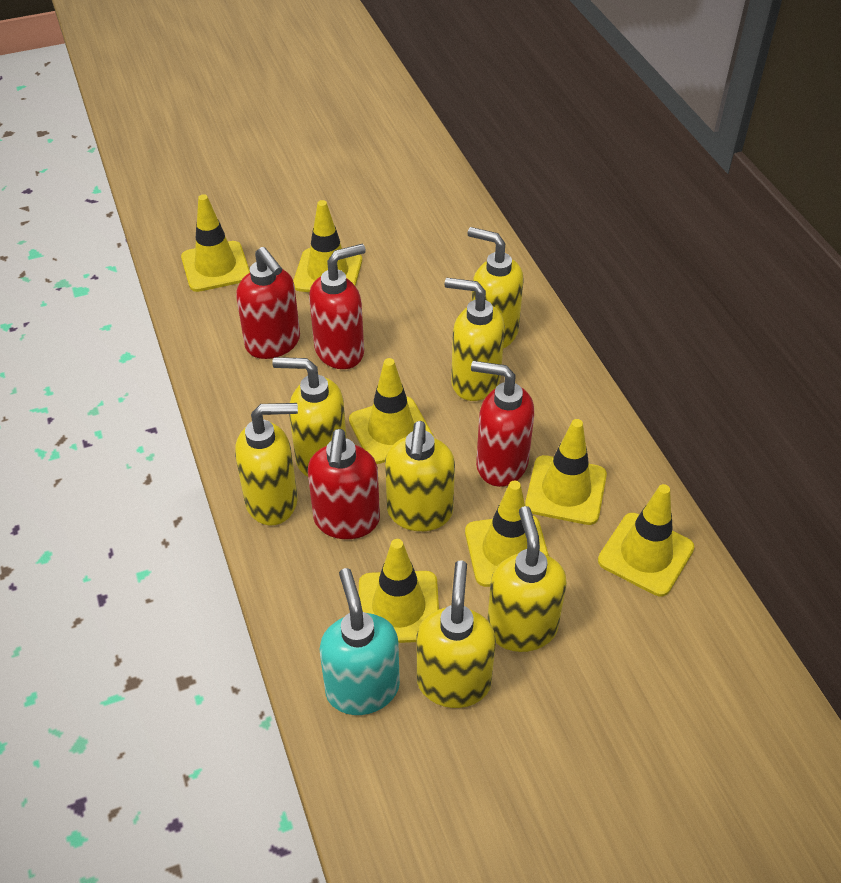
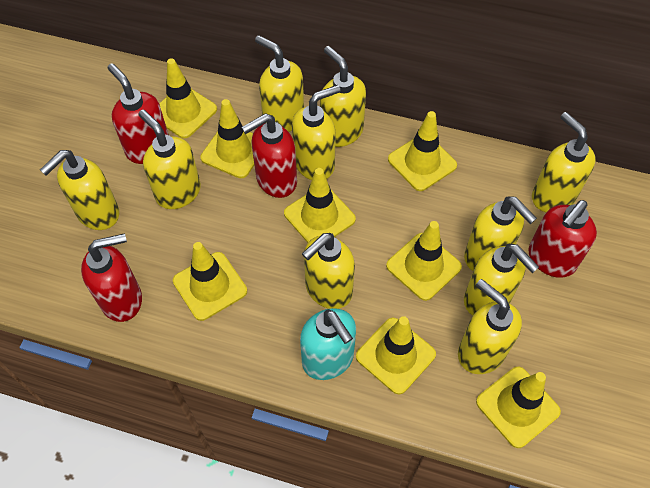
yellow soap dispenser: [235,403,298,525] [272,357,347,477] [385,421,455,531] [417,560,496,708] [444,278,505,401] [467,227,523,349] [487,506,567,652] = 7 -> [40,150,119,230] [138,110,201,209] [255,35,304,132] [292,85,341,180] [302,233,355,309] [320,46,366,147] [458,279,522,374] [464,196,537,271] [464,244,539,316] [532,112,596,212] = 10
yellow traffic cone: [181,194,250,292] [293,200,362,292] [349,358,434,464] [359,539,439,643] [465,481,549,587] [525,419,607,525] [598,484,694,596] = 7 -> [159,58,217,138] [173,242,247,321] [200,99,254,178] [284,168,356,243] [356,316,436,394] [386,221,462,301] [388,111,457,191] [476,367,561,448] = 8

